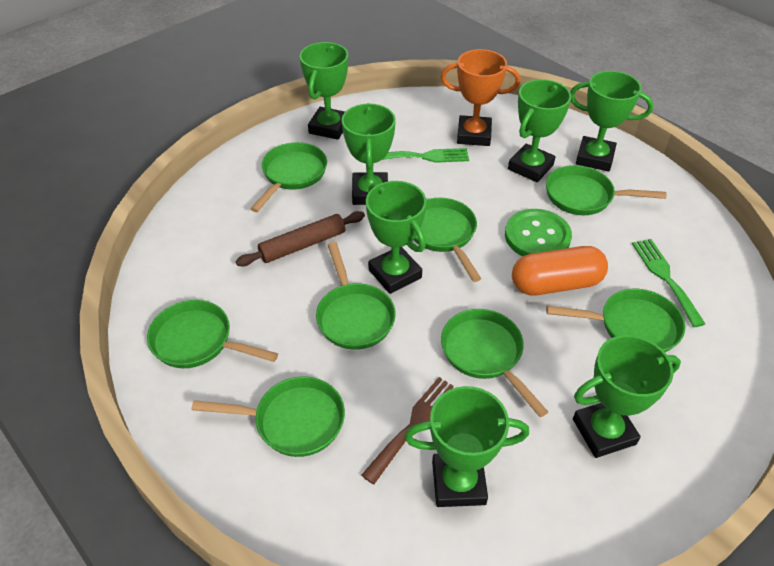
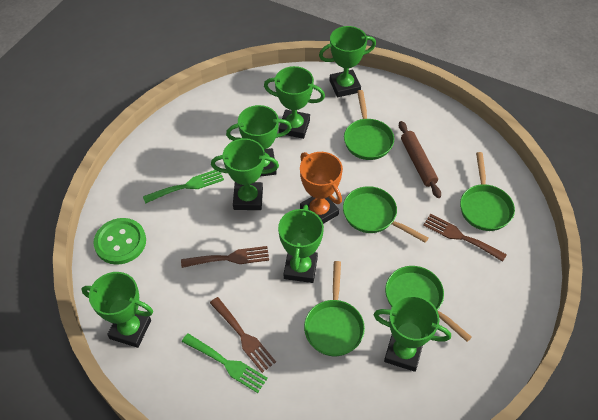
brown fork: [361,377,454,485] = 1 -> [181,246,269,268] [210,297,276,373] [423,214,507,262] = 3
green pan: [147,300,278,368] [192,376,345,457] [250,142,327,212] [316,242,396,350] [414,198,482,282] [441,309,548,417] [546,165,666,215] [546,289,685,352] = 8 -> [304,261,365,356] [343,186,428,243] [344,90,394,160] [385,266,472,342] [460,152,515,231] = 5
orange capsule: [512,246,608,295] = 1 -> none = 0

